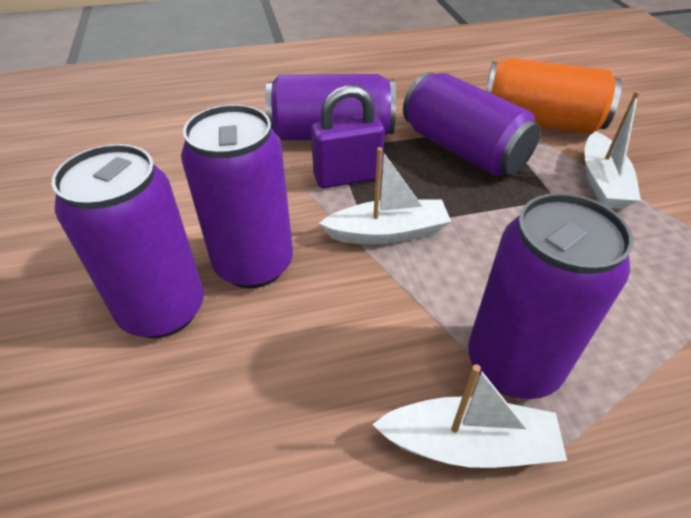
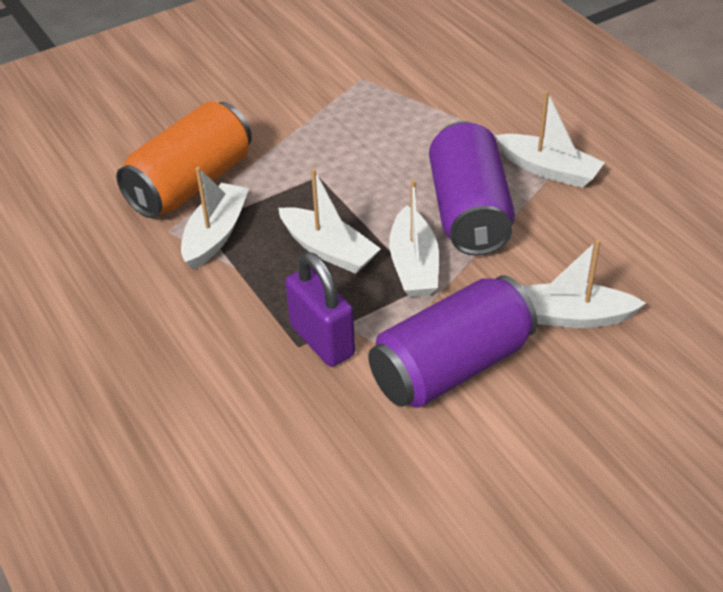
purple can: [52,144,204,338] [181,104,293,289] [265,74,396,141] [403,72,541,176] [468,193,633,399] = 5 -> [368,275,538,408] [429,121,515,256] = 2
white boat: [319,147,451,244] [372,364,567,468] [584,91,641,209] = 3 -> [181,167,249,270] [278,169,381,274] [389,180,439,297] [495,90,605,188] [522,239,646,328] = 5

